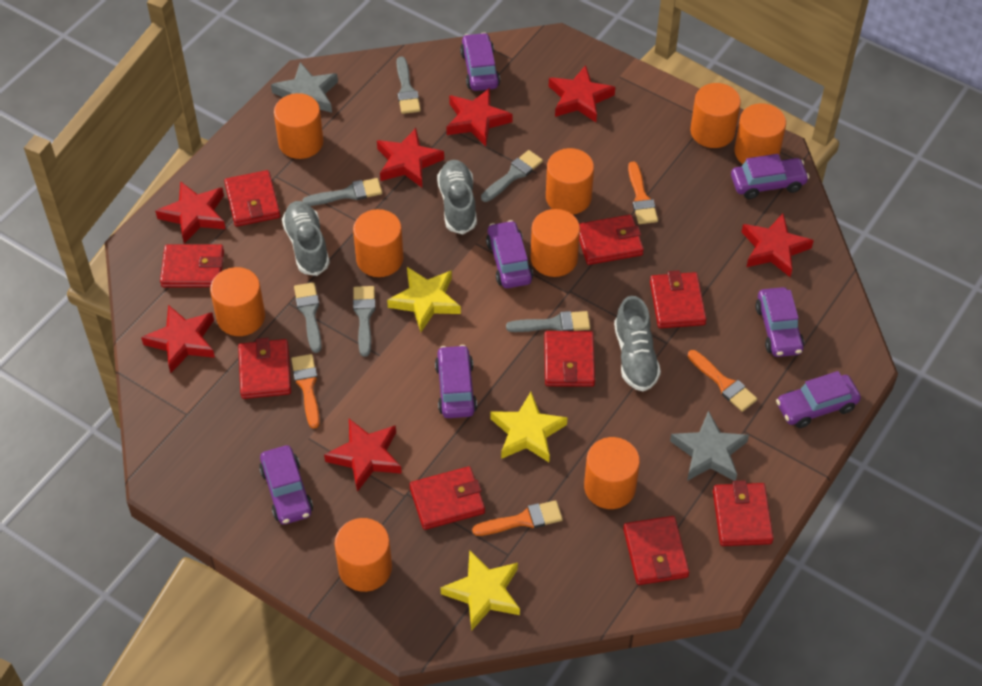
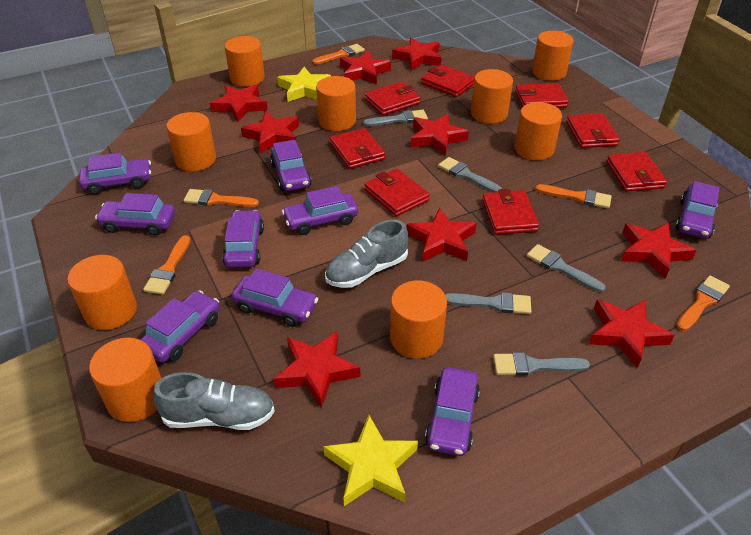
grey brush: [294,282,322,353] [302,178,382,206] [353,286,376,357] [397,57,421,114] [481,150,543,202] [506,311,590,332] = 6 -> [363,110,428,126] [438,157,502,192] [445,292,531,314] [493,352,590,376] [527,244,606,292] = 5
grey shoe: [282,201,330,276] [437,160,477,234] [614,296,661,391] = 3 -> [153,372,275,430] [325,220,408,288] = 2
grey star: [271,62,338,113] [670,411,749,481] = 2 -> none = 0
orange brush: [291,354,320,429] [472,500,563,536] [628,162,658,224] [688,350,757,412] = 4 -> [143,235,191,295] [184,189,259,207] [312,44,365,65] [535,184,611,208] [677,276,730,331] = 5
purple car: [259,446,313,524] [435,345,477,418] [460,32,500,91] [486,220,533,288] [731,154,809,199] [755,287,804,357] [776,371,861,428] = 7 -> [79,153,151,195] [95,193,175,236] [140,290,219,363] [222,210,264,268] [232,269,318,327] [270,140,312,191] [282,186,358,235] [425,367,480,456] [675,181,719,238] = 9
red star: [141,305,215,373] [155,181,226,244] [324,419,402,492] [377,128,444,187] [446,88,513,146] [549,65,615,122] [742,214,814,277] = 7 -> [210,84,268,122] [241,111,299,153] [274,331,360,408] [340,51,391,85] [392,38,441,71] [407,208,477,262] [411,114,469,156] [589,299,675,368] [621,223,697,279] = 9
red wallet: [160,244,224,287] [224,170,280,227] [238,338,291,399] [409,466,485,530] [544,331,595,387] [579,215,644,265] [623,516,689,585] [650,270,706,328] [713,480,774,546] = 9 -> [330,128,385,169] [364,169,430,216] [365,82,421,115] [421,64,475,97] [482,189,539,235] [515,83,569,108] [566,113,620,148] [606,152,667,192] = 8
yellow star: [387,267,461,332] [440,550,520,630] [490,392,568,462] = 3 -> [277,67,331,102] [323,415,418,506] = 2

